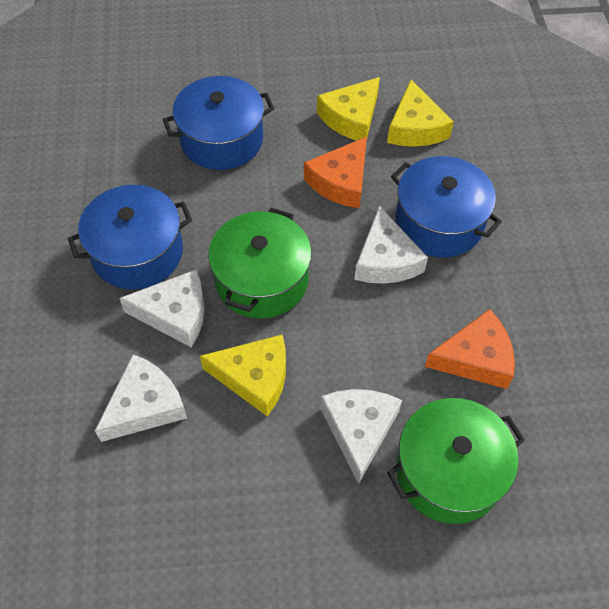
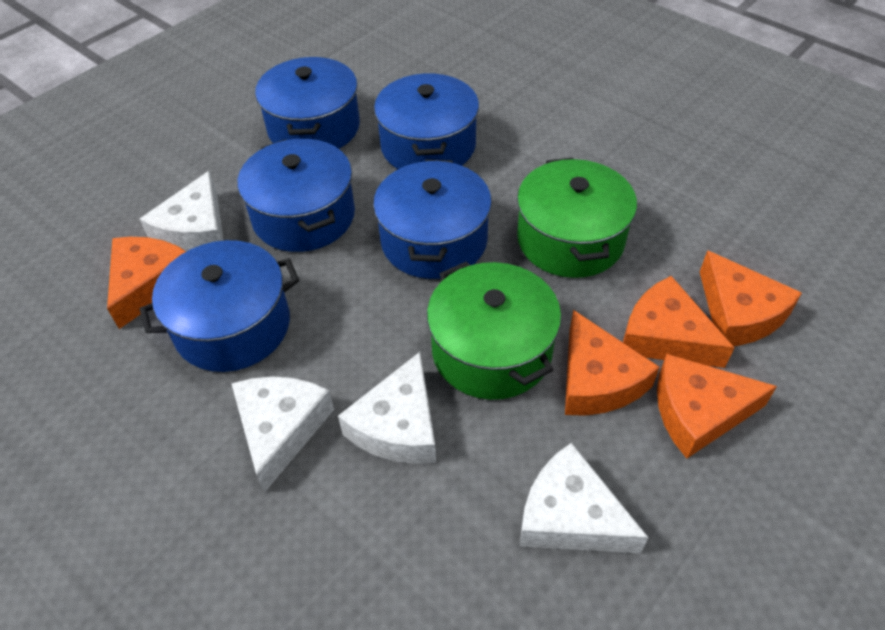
blue pot: [68,185,192,290] [163,76,275,170] [391,156,502,257] = 3 -> [140,240,299,372] [238,139,355,252] [255,57,360,149] [373,159,492,279] [374,73,479,169] = 5
orange cheese: [304,137,367,208] [425,309,515,389] = 2 -> [107,237,186,329] [565,310,659,416] [623,276,735,368] [657,354,777,459] [700,250,802,346] = 5
yellow cheese: [200,334,286,416] [317,77,380,141] [387,80,454,147] = 3 -> none = 0

